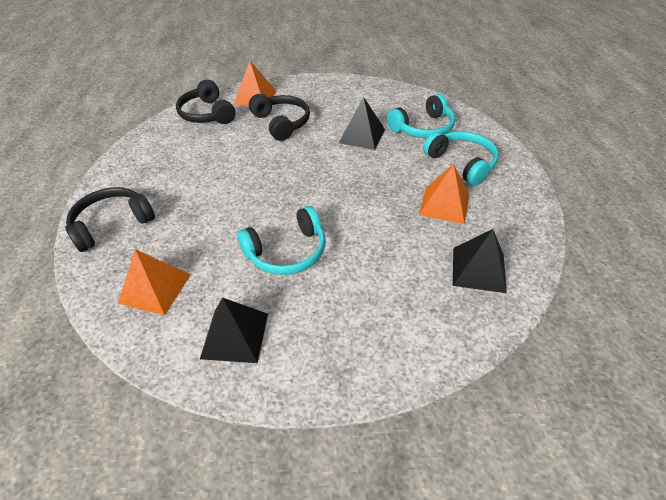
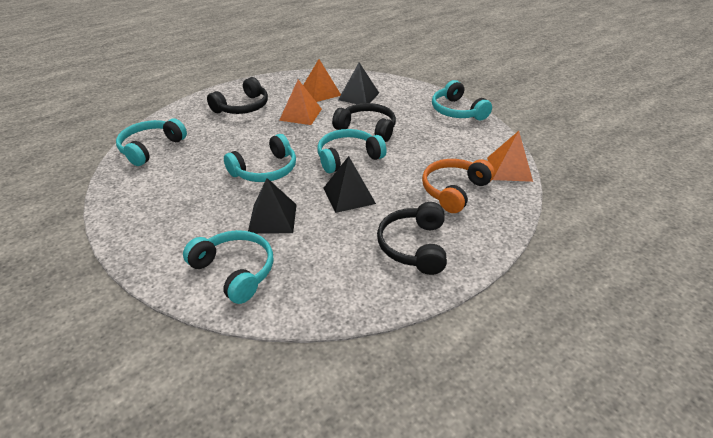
orange headphones: none = 0 -> [422,159,495,213] = 1
turquoise headphones: [237,206,326,275] [387,94,455,138] [423,131,499,186] = 3 -> [116,118,187,166] [183,230,273,304] [224,134,296,182] [317,129,387,173] [432,80,492,121] = 5

